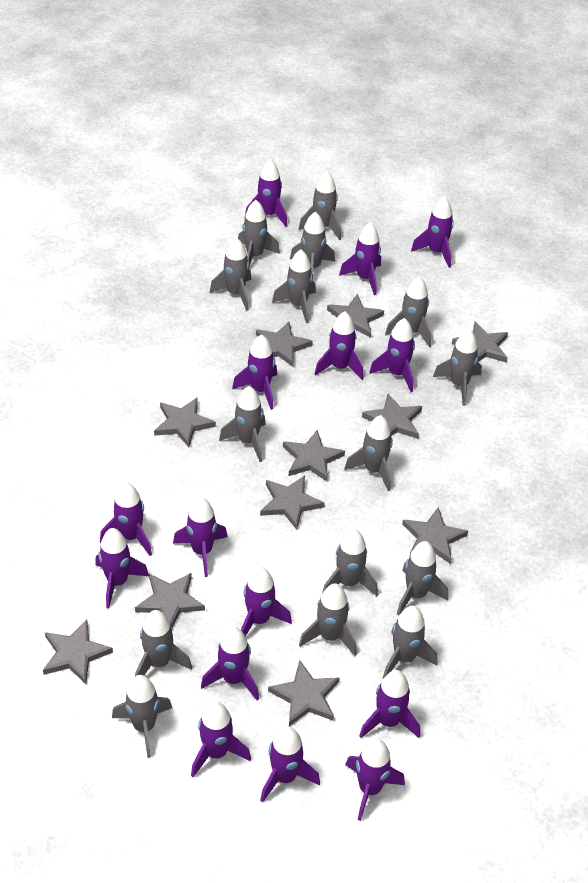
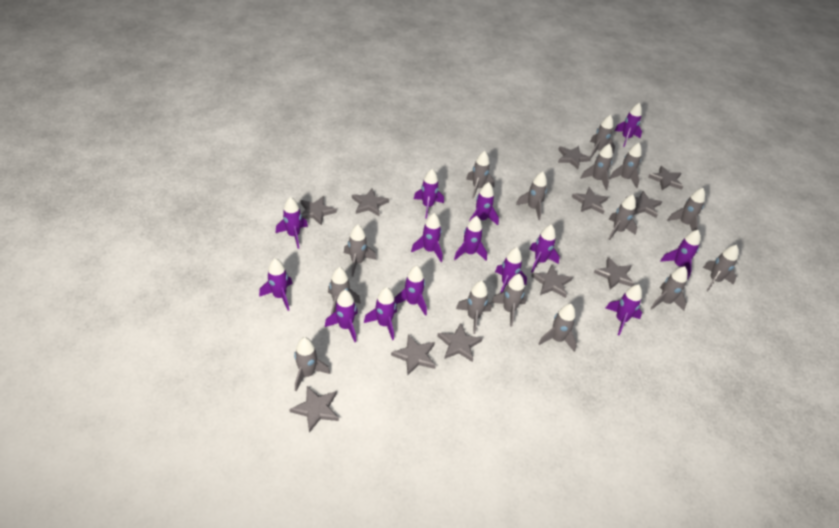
purple rocket: [95,528,149,608] [100,482,152,556] [173,497,228,577] [191,701,251,777] [201,627,259,700] [232,334,277,410] [241,567,292,637] [245,159,287,227] [260,726,320,803] [315,311,364,380] [339,222,381,295] [345,739,405,821] [359,670,420,738] [369,318,415,392] [411,196,454,268] = 15 -> [259,258,292,311] [276,197,308,249] [325,290,358,342] [364,287,397,340] [394,265,427,316] [411,213,442,262] [414,169,444,218] [454,216,487,261] [469,182,499,225] [495,247,527,293] [530,224,560,273] [606,284,642,335] [614,103,642,147] [660,230,700,280] = 14

